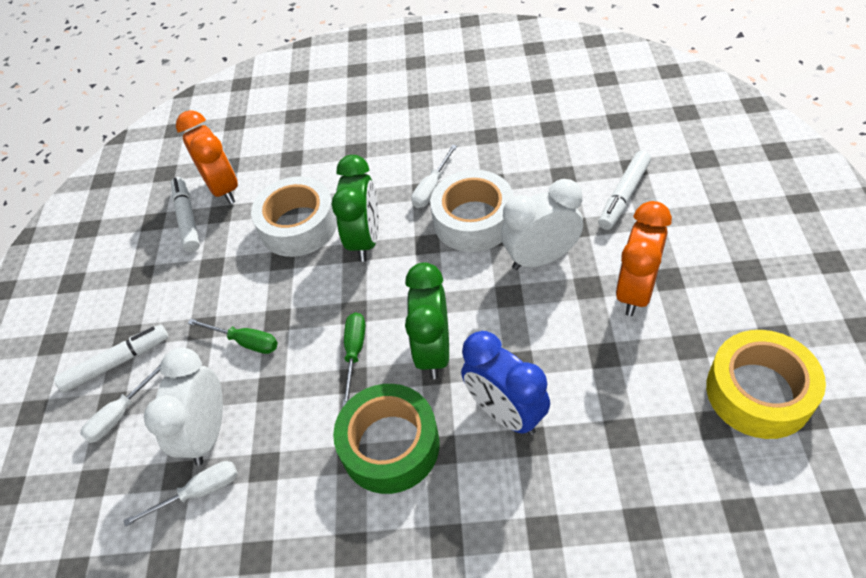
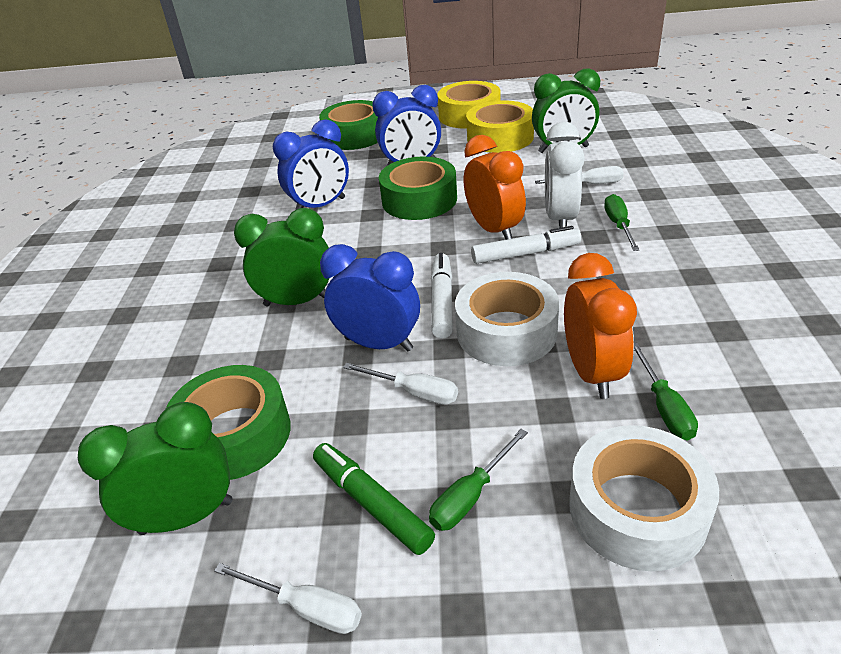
blue clock: [461,331,550,435] = 1 -> [273,119,349,210] [320,244,420,351] [373,85,441,166] = 3
green clock: [331,155,379,262] [405,262,449,379] = 2 -> [78,402,233,535] [234,208,330,306] [532,68,600,153] = 3
green marker: none = 0 -> [313,443,435,555] = 1
green screwdriver: [188,319,278,354] [342,312,365,407] = 2 -> [429,429,528,531] [604,194,640,251] [634,343,698,440] = 3
green tape: [333,384,440,494] = 1 -> [166,365,291,480] [319,100,378,150] [379,156,457,220] = 3
white clock: [144,347,223,465] [501,179,583,270] = 2 -> [545,122,585,228] = 1
white marker: [54,325,168,393] [171,177,200,252] [598,151,651,230] = 3 -> [431,253,453,339] [471,226,581,264] = 2
yellow tape: [706,330,826,439] = 1 -> [437,81,501,129] [466,100,534,153] = 2

